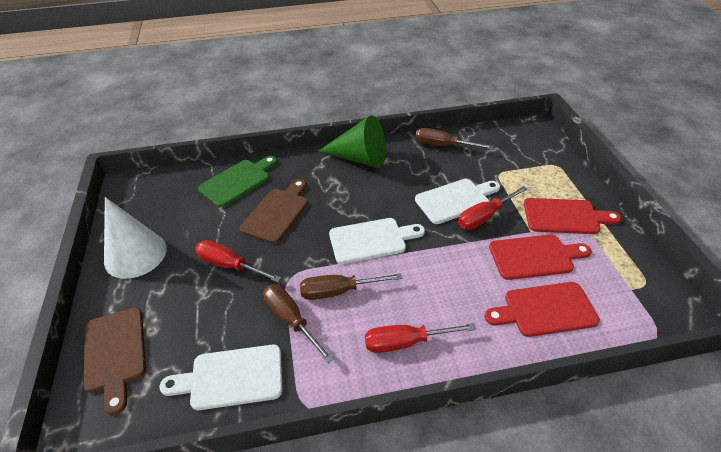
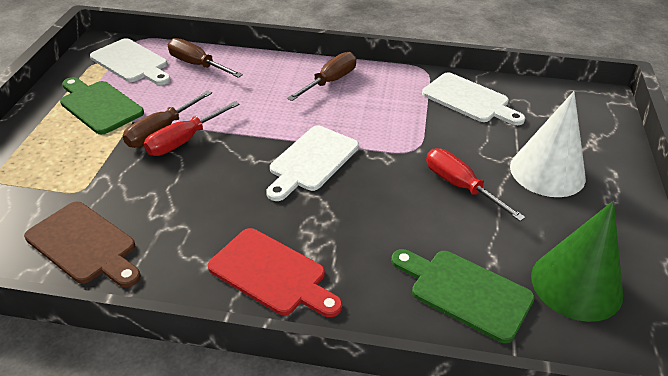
brown cutting board: [83,307,146,415] [240,179,308,244] = 2 -> [24,202,141,287] = 1
green cutting board: [198,156,277,207] = 1 -> [60,77,144,134] [391,249,535,343] = 2
red cutting board: [484,282,600,337] [489,235,592,280] [524,198,621,234] = 3 -> [208,228,342,317] = 1
red screwdriver: [195,240,281,282] [365,323,476,353] [458,186,528,230] = 3 -> [144,101,239,156] [426,148,526,221] = 2

